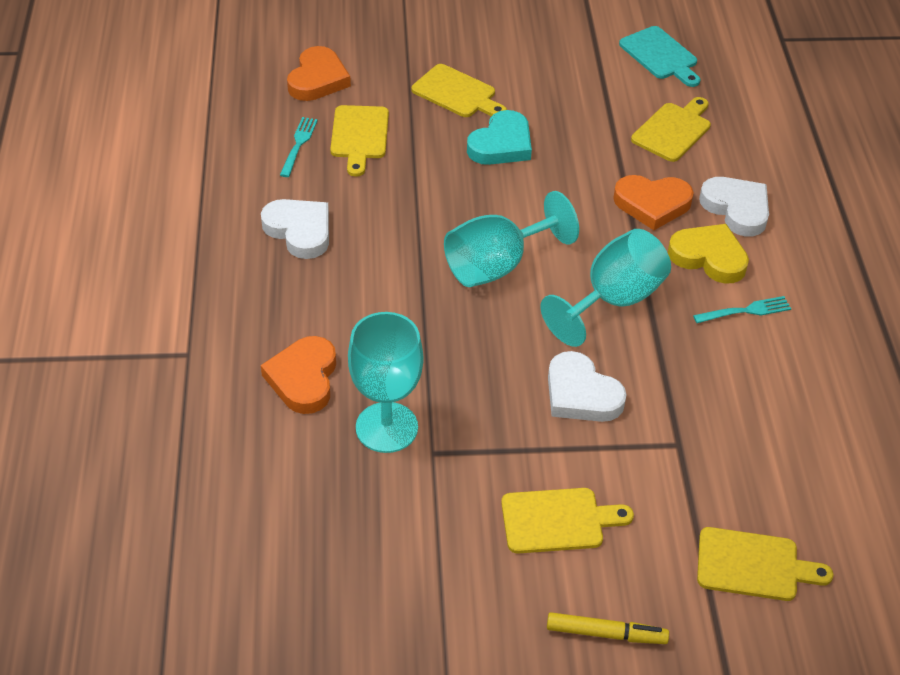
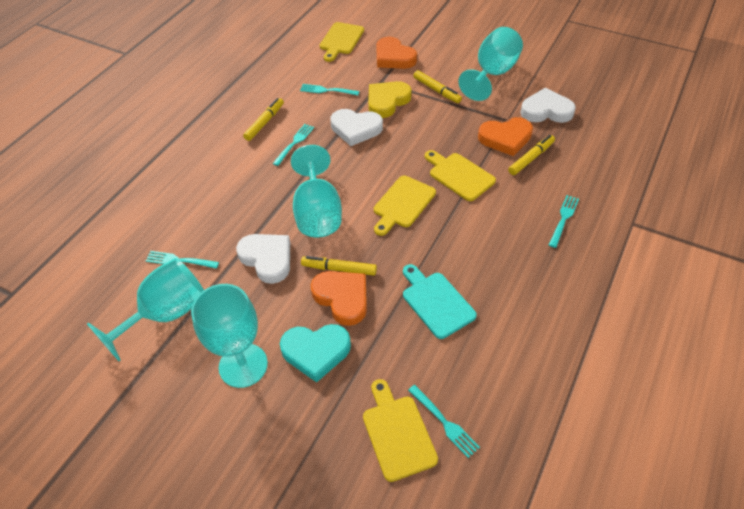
turquoise fork: [280,117,318,177] [693,296,791,323] = 2 -> [146,251,219,269] [272,124,314,166] [300,84,359,96] [408,385,480,458] [549,195,579,248] = 5
turquoise goblet: [348,312,424,453] [444,191,579,287] [540,229,671,347] = 3 -> [87,258,204,361] [191,284,268,388] [291,145,342,237] [458,27,523,101] = 4
yellow cutting board: [330,105,389,177] [412,64,507,117] [501,488,634,554] [631,97,711,162] [697,527,833,601] = 5 -> [319,22,364,62] [363,379,438,482] [374,176,436,236] [425,150,496,201] = 4
yellow marker: [547,612,669,644] = 1 -> [243,98,284,141] [301,256,377,276] [413,70,462,103] [508,135,555,175] = 4

